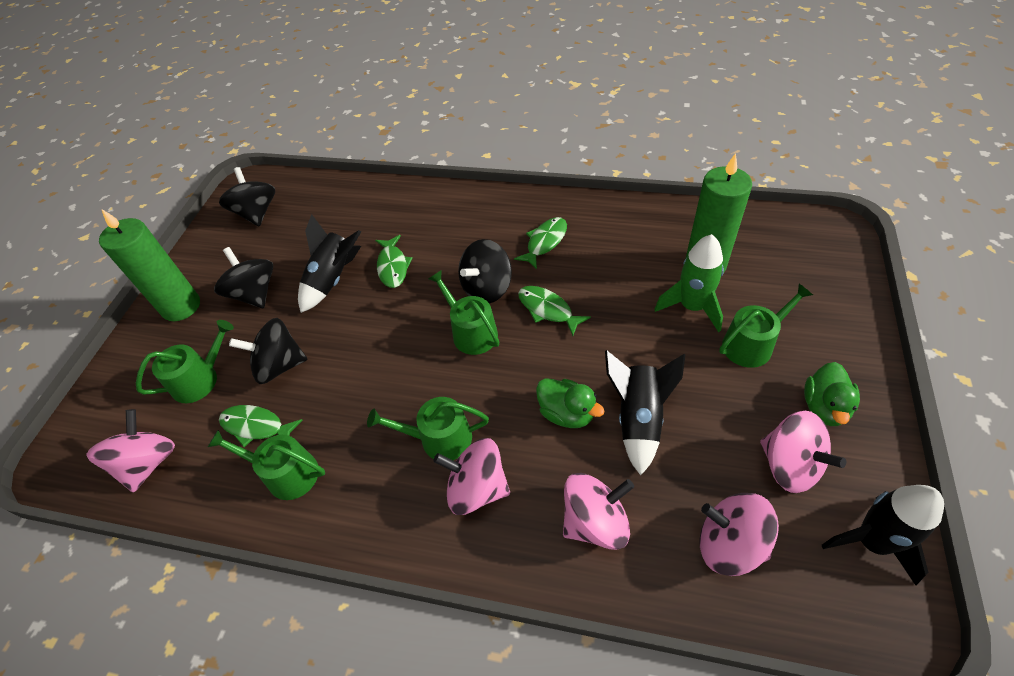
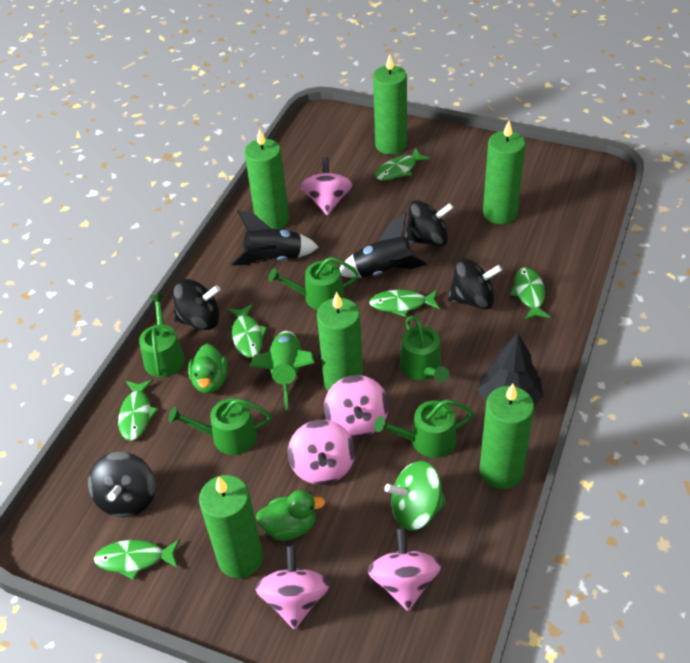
black rocket: [298,214,361,313] [605,350,685,475] [822,485,944,585] = 3 -> [231,210,319,265] [339,214,427,278] = 2
black tree: none = 0 -> [478,333,543,407] = 1
green candle: [99,209,200,321] [686,153,752,273] = 2 -> [199,475,263,578] [244,128,289,229] [317,292,363,391] [373,54,407,154] [480,384,534,489] [483,121,526,224] = 6
green fish: [219,405,303,447] [375,235,413,288] [514,217,567,269] [518,286,591,336] = 4 -> [94,539,180,580] [118,380,158,441] [228,304,267,357] [369,290,440,317] [375,148,430,181] [510,267,551,320] = 6
green spinning top: none = 0 -> [384,461,446,531] = 1

